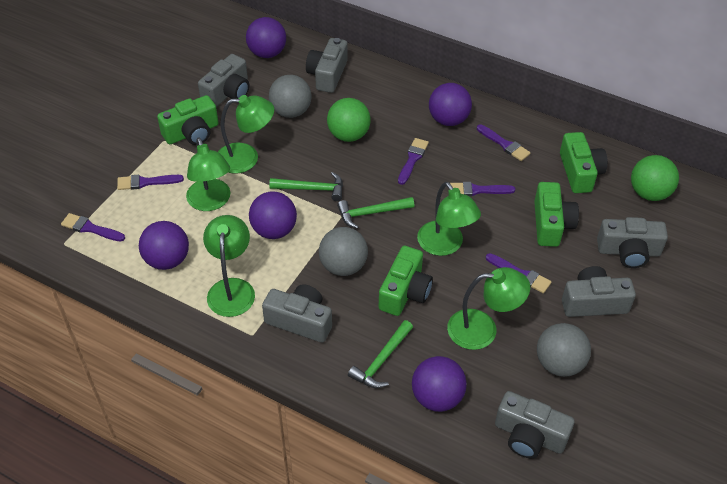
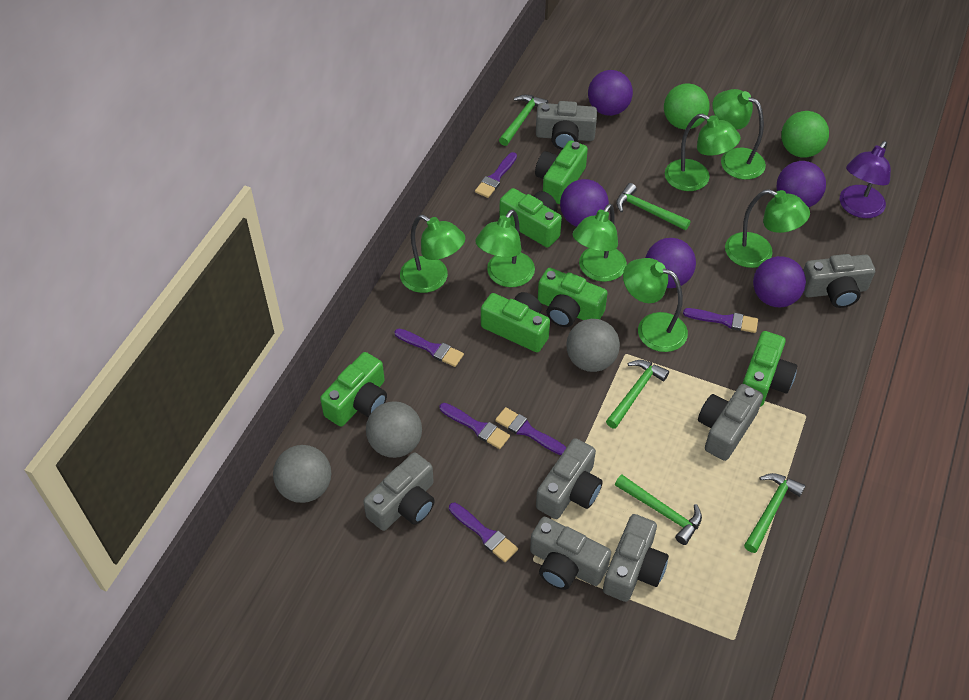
green camera: [157,95,219,145] [379,246,433,316] [534,182,579,247] [560,132,608,193] = 4 -> [320,352,387,427] [481,292,550,352] [499,188,562,247] [535,140,588,204] [538,268,608,327] [742,331,797,407] = 6
green hammer: [269,172,343,201] [337,197,414,229] [348,320,413,388] = 3 -> [499,95,548,146] [606,360,669,429] [615,474,702,545] [616,183,691,230] [744,473,806,553] = 5
green lamp: [186,138,230,211] [203,215,255,317] [218,95,274,174] [417,182,481,256] [447,267,530,350] = 5 -> [400,215,465,293] [475,209,535,287] [572,204,627,282] [623,258,688,352] [665,114,741,191] [712,89,766,180] [725,189,810,268] = 7
grey camera: [198,54,249,107] [262,284,332,343] [306,38,348,93] [495,391,575,459] [562,266,636,317] [597,217,668,268] = 6 -> [363,452,435,531] [530,517,611,590] [536,101,597,150] [536,438,603,519] [603,514,669,602] [698,384,763,461] [803,254,875,308] = 7
purple lamp: none = 0 -> [840,141,891,218] = 1

